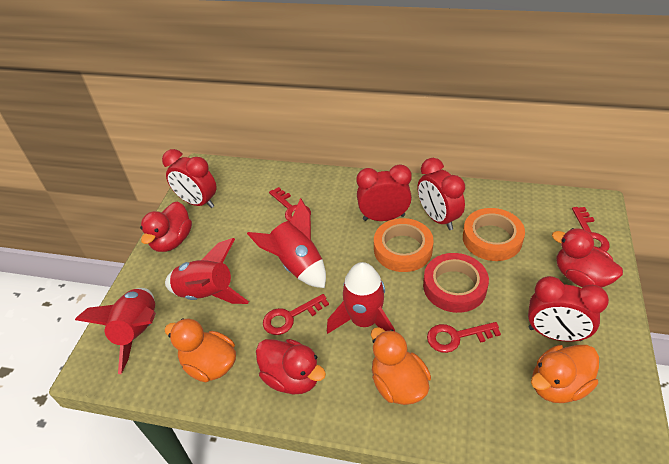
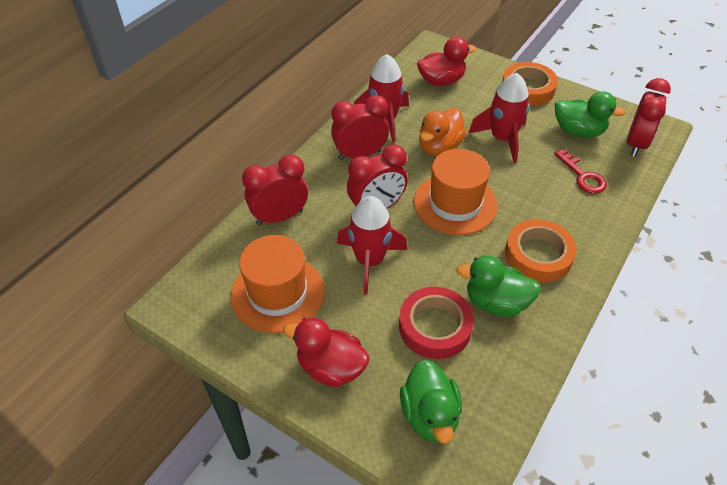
green duck: none = 0 -> [400,360,462,444] [457,255,541,317] [555,91,625,138] = 3
orange duck: [164,318,236,382] [371,327,431,405] [531,345,599,403] = 3 -> [419,108,466,156] = 1
orange hat: none = 0 -> [231,235,325,333] [414,149,498,235] = 2
red duck: [140,201,192,252] [256,339,326,394] [552,228,623,288] = 3 -> [283,317,369,387] [417,37,476,86] = 2
red key: [263,294,329,335] [269,187,311,222] [427,322,501,353] [572,207,610,252] = 4 -> [554,149,607,194] = 1
red rocket: [75,288,156,374] [165,238,249,304] [247,198,326,288] [327,262,395,334] = 4 -> [337,196,407,295] [354,54,409,143] [468,73,530,163] = 3

